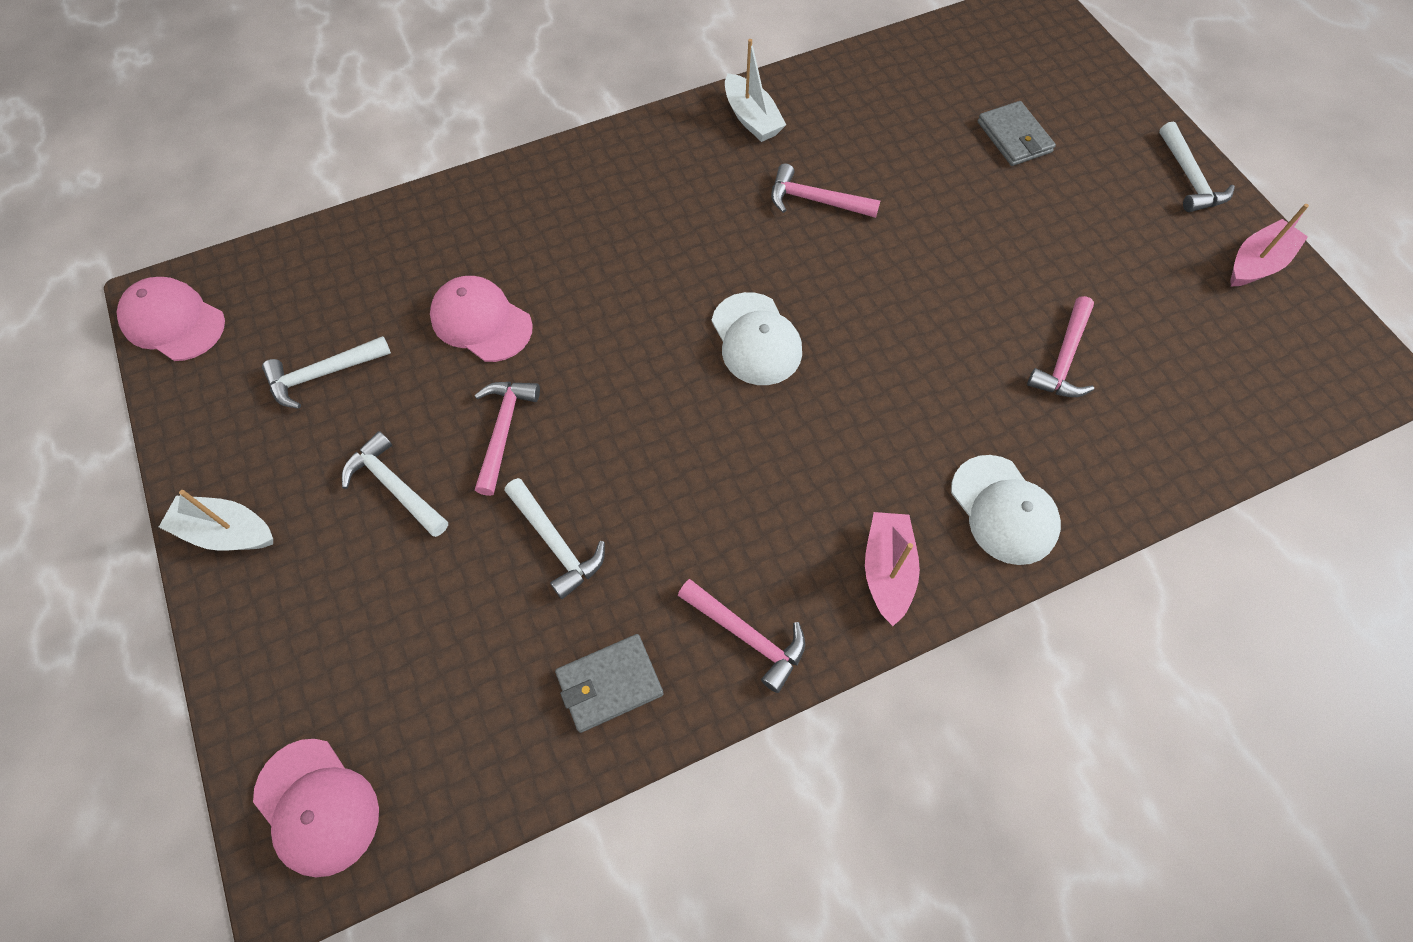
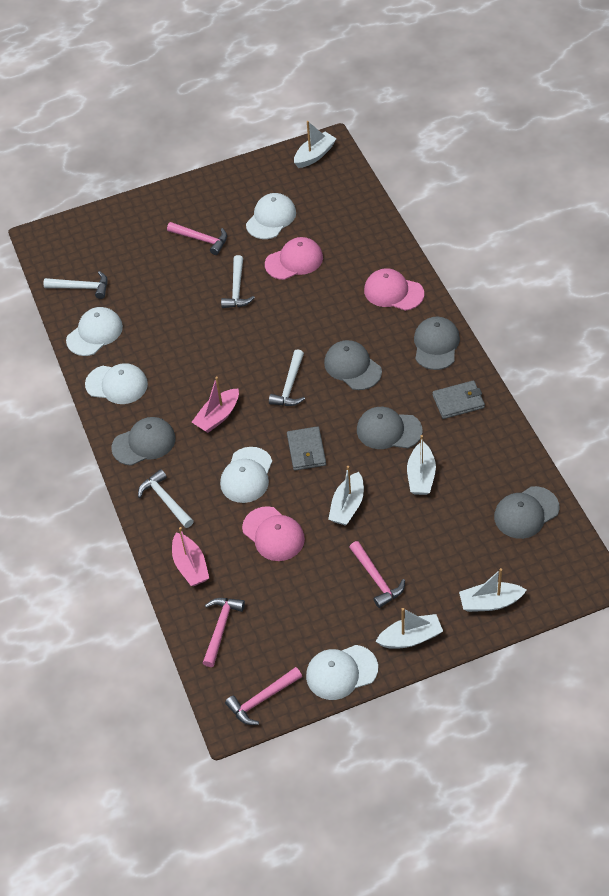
grey cap: none = 0 -> [111,417,175,466] [324,340,382,390] [357,407,422,449] [414,317,460,370] [494,486,559,539] = 5
white boat: [159,490,273,551] [725,39,786,142] = 2 -> [294,121,337,168] [328,466,364,526] [376,608,443,649] [407,435,436,495] [459,568,526,612] = 5
white cap: [712,292,802,385] [951,455,1061,565] = 2 -> [66,307,123,356] [85,363,148,404] [220,447,272,503] [246,193,296,239] [306,645,378,700] = 5

